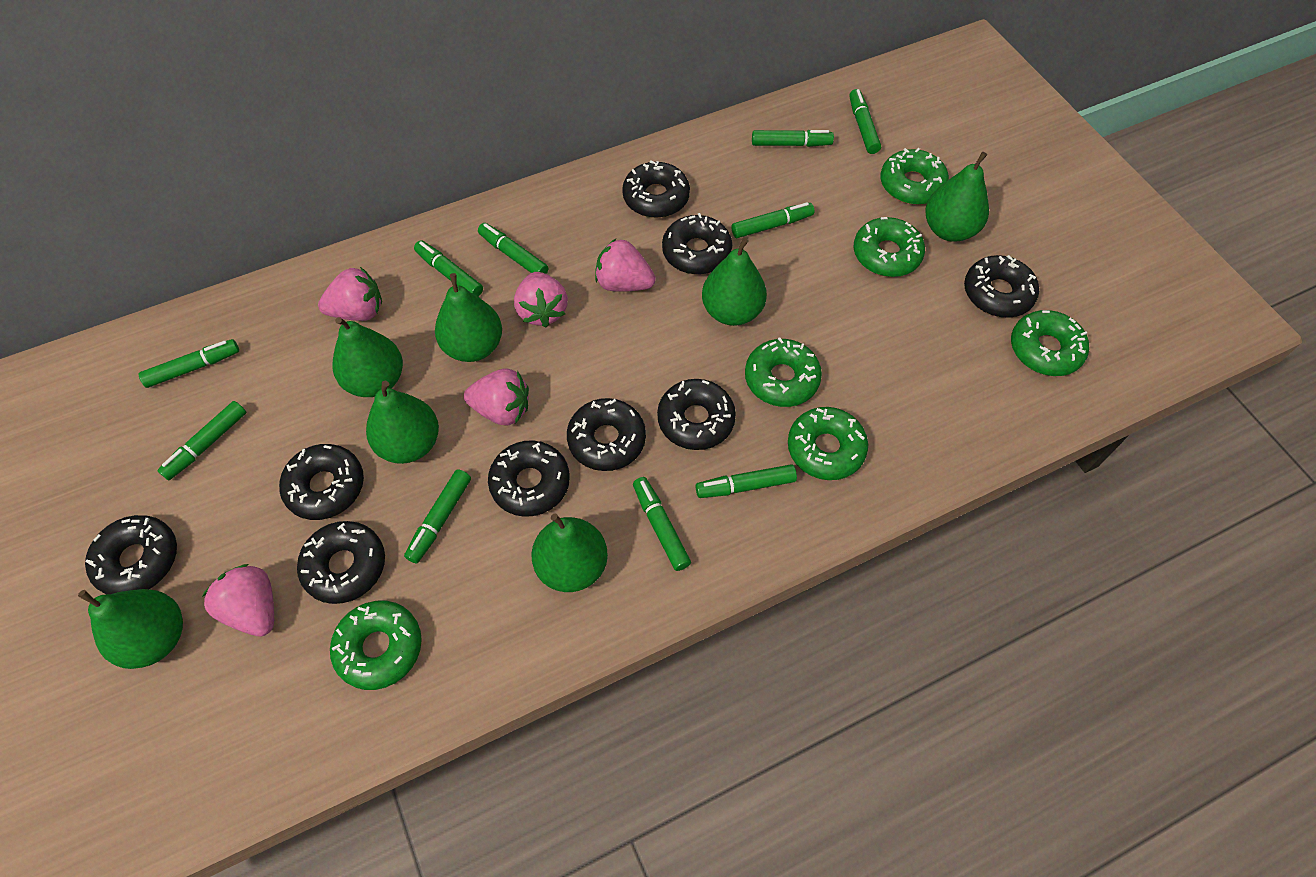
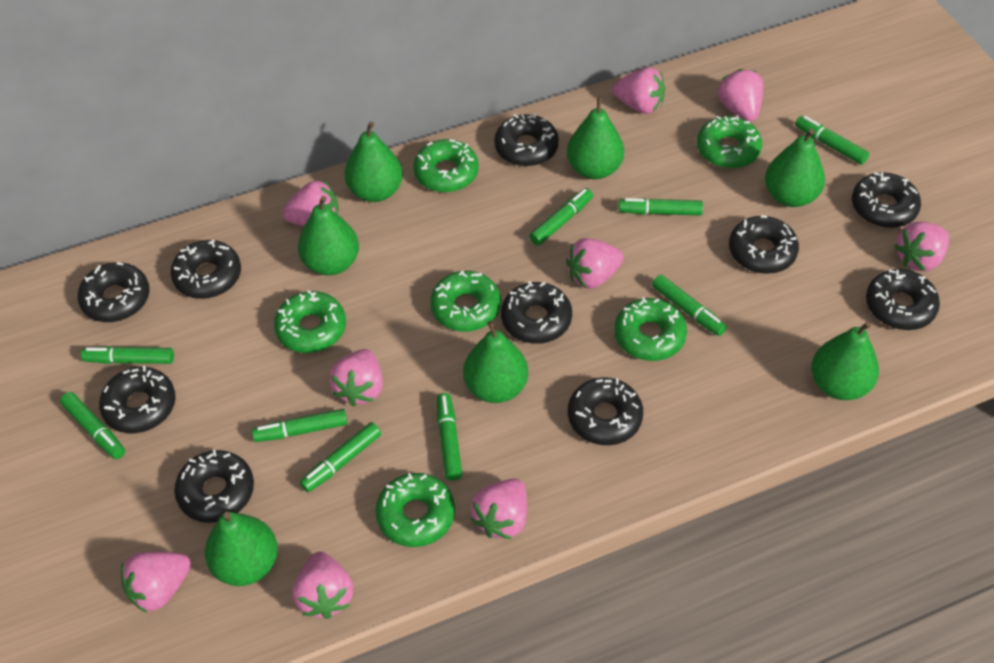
black donut: [85,515,177,594] [279,444,364,520] [297,521,385,604] [488,440,570,517] [567,398,646,471] [622,160,690,218] [657,379,736,450] [662,213,732,274] [964,255,1039,318] = 9 -> [78,262,150,322] [99,366,176,433] [171,240,241,299] [174,450,254,523] [494,114,559,166] [501,281,572,344] [568,377,643,445] [729,215,799,274] [852,172,921,228] [866,269,940,330] = 10
green marker: [139,339,239,388] [157,401,246,480] [404,469,471,564] [414,240,483,297] [478,223,548,274] [633,477,691,571] [696,464,797,498] [732,202,814,238] [752,130,834,147] [849,89,881,154] = 10 -> [60,392,125,459] [81,346,174,364] [252,409,347,442] [300,422,381,492] [437,393,462,481] [529,188,593,245] [618,198,703,216] [652,275,727,336] [795,116,869,165] = 9
pink strawberry: [202,564,274,637] [318,267,382,321] [464,368,529,426] [514,272,568,327] [595,239,656,292] = 5 -> [121,552,191,613] [282,181,339,226] [293,552,353,619] [329,349,383,407] [471,479,527,539] [566,238,624,289] [613,67,665,114] [718,69,763,122] [894,221,949,271] = 9

